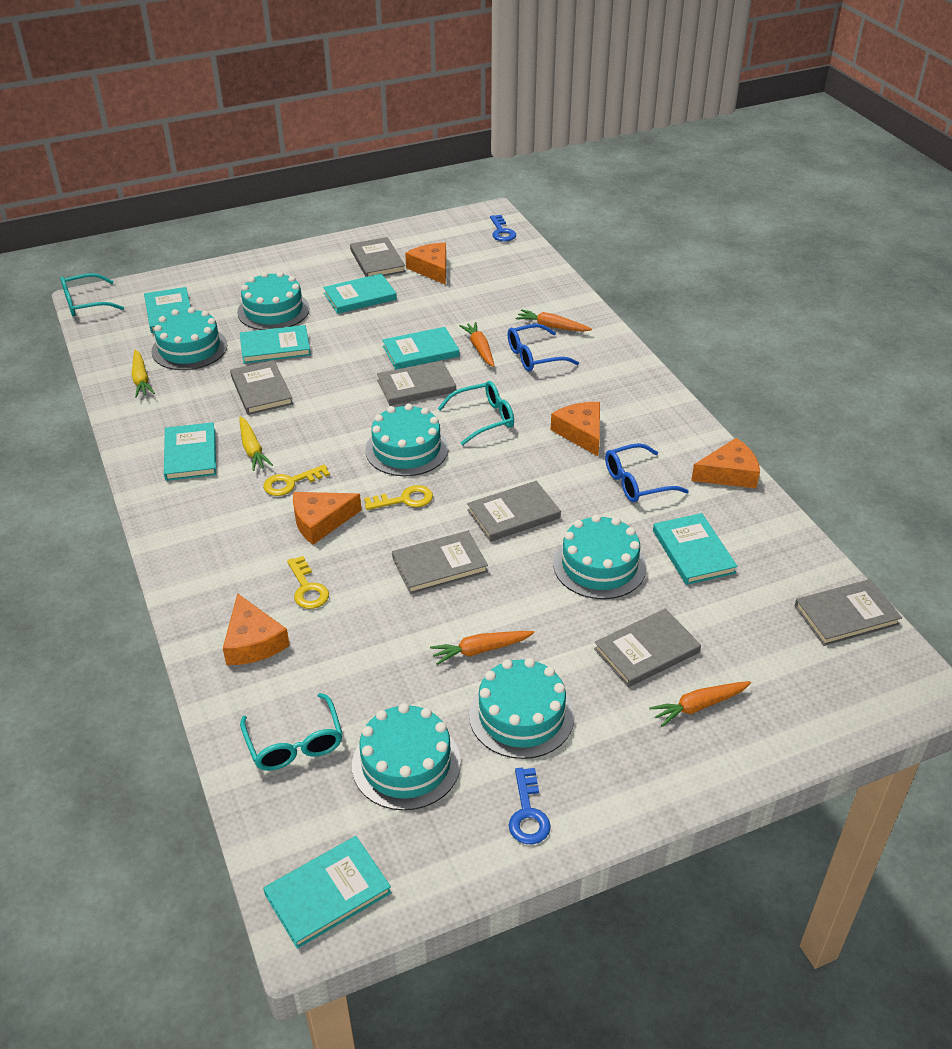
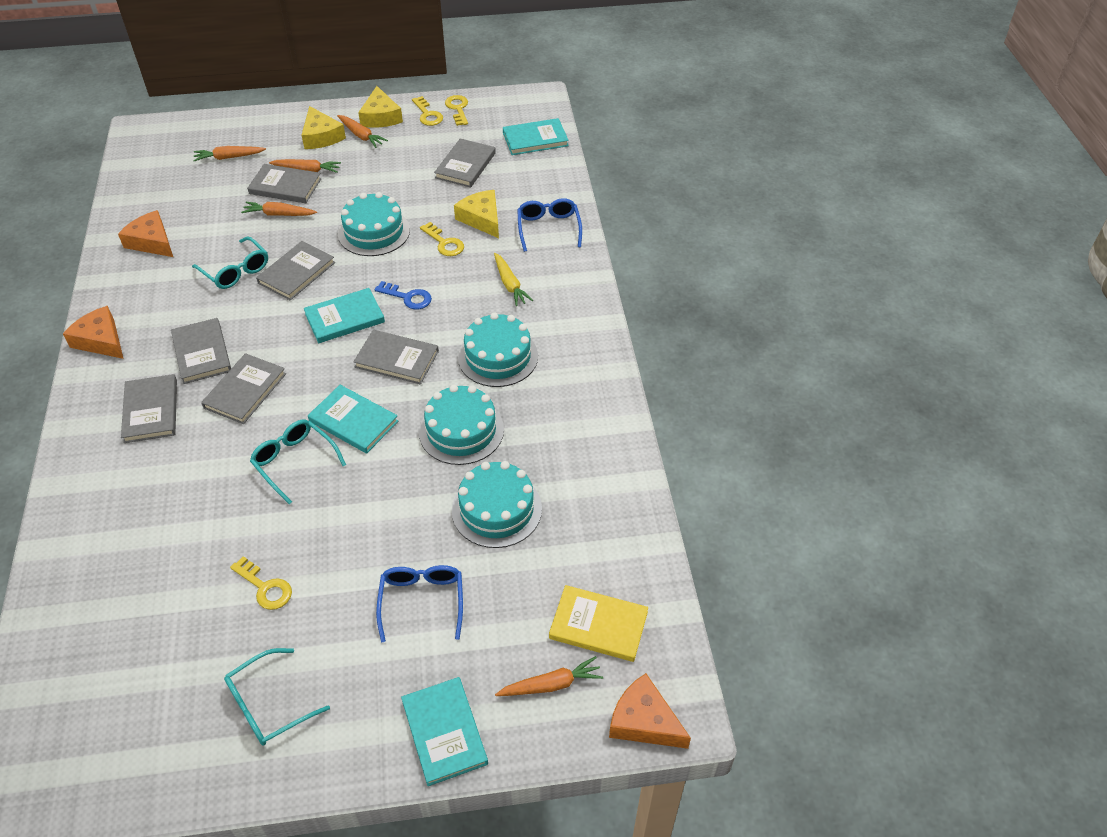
blue key: [490,215,516,241] [509,768,551,844] = 2 -> [374,281,432,309] = 1
orange carrot: [430,631,534,665] [459,322,495,367] [515,309,592,332] [649,681,751,727] = 4 -> [193,146,266,161] [241,202,317,216] [269,159,341,173] [337,115,388,148] [495,656,603,696] = 5
orange cheese: [223,593,290,665] [293,492,361,545] [405,243,446,285] [551,402,600,456] [691,438,760,489] = 5 -> [63,306,124,359] [118,210,173,257] [609,673,691,749] = 3
turquoise book: [144,287,191,333] [164,422,216,481] [240,325,311,364] [263,836,391,949] [323,273,397,314] [382,327,459,370] [653,513,738,585] = 7 -> [304,288,385,343] [308,385,398,454] [401,677,488,786] [503,118,569,155] = 4
turquoise cake: [151,307,227,370] [237,271,310,330] [352,703,461,811] [365,403,448,476] [469,658,574,759] [553,514,646,599] = 6 -> [338,192,410,256] [419,385,504,465] [452,461,542,548] [458,312,538,387] = 4
yellow book: none = 0 -> [549,585,648,662] = 1
yellow carrot: [131,350,155,398] [239,417,273,471] = 2 -> [494,253,533,306] = 1
yellow cheese: none = 0 -> [302,106,346,149] [358,86,403,128] [454,190,499,238] = 3
yellow key: [263,465,330,496] [287,556,329,609] [364,485,433,510] = 3 -> [230,556,292,610] [412,96,443,126] [420,222,464,256] [445,95,468,126] = 4

